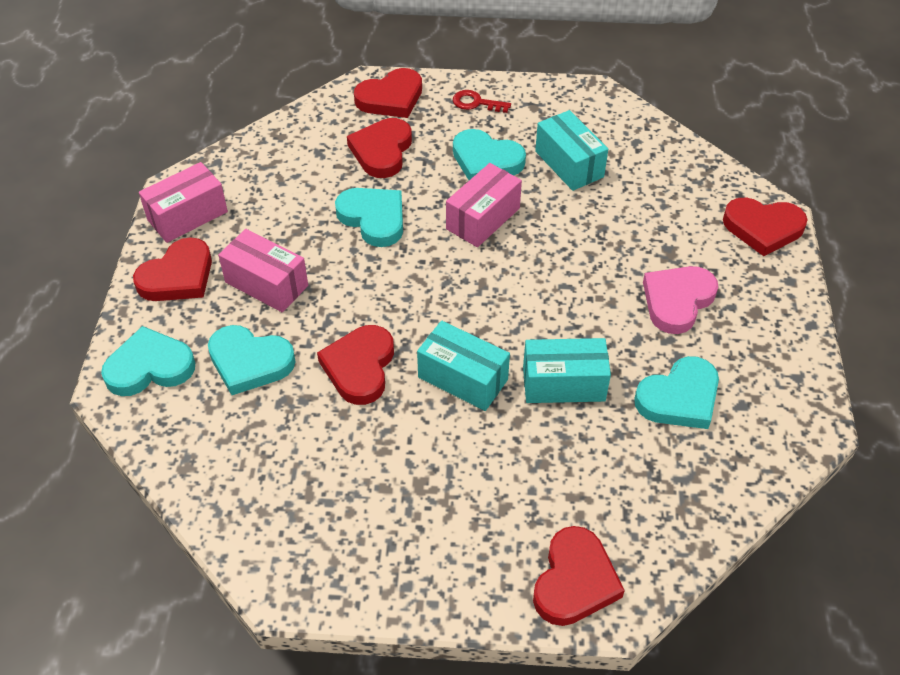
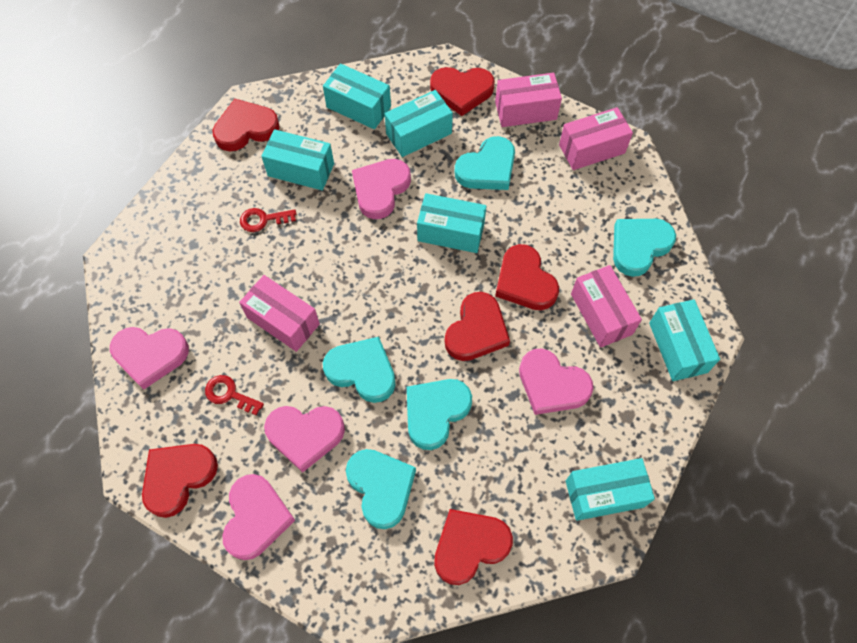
pink box: [139,162,228,243] [218,229,308,312] [446,163,522,247] = 3 -> [239,275,320,352] [495,73,562,127] [559,107,633,170] [571,265,642,348] = 4
pink heart: [643,266,718,334] = 1 -> [110,327,189,390] [222,474,295,560] [264,406,345,473] [352,159,411,219] [519,349,594,415] = 5
red key: [453,90,511,113] = 1 -> [205,375,264,415] [240,208,296,232] = 2
turquoise box: [417,320,510,411] [523,338,611,403] [535,110,608,191] = 3 -> [261,129,334,190] [323,63,391,129] [385,90,453,157] [417,193,487,253] [566,458,655,521] [649,299,720,381] = 6

